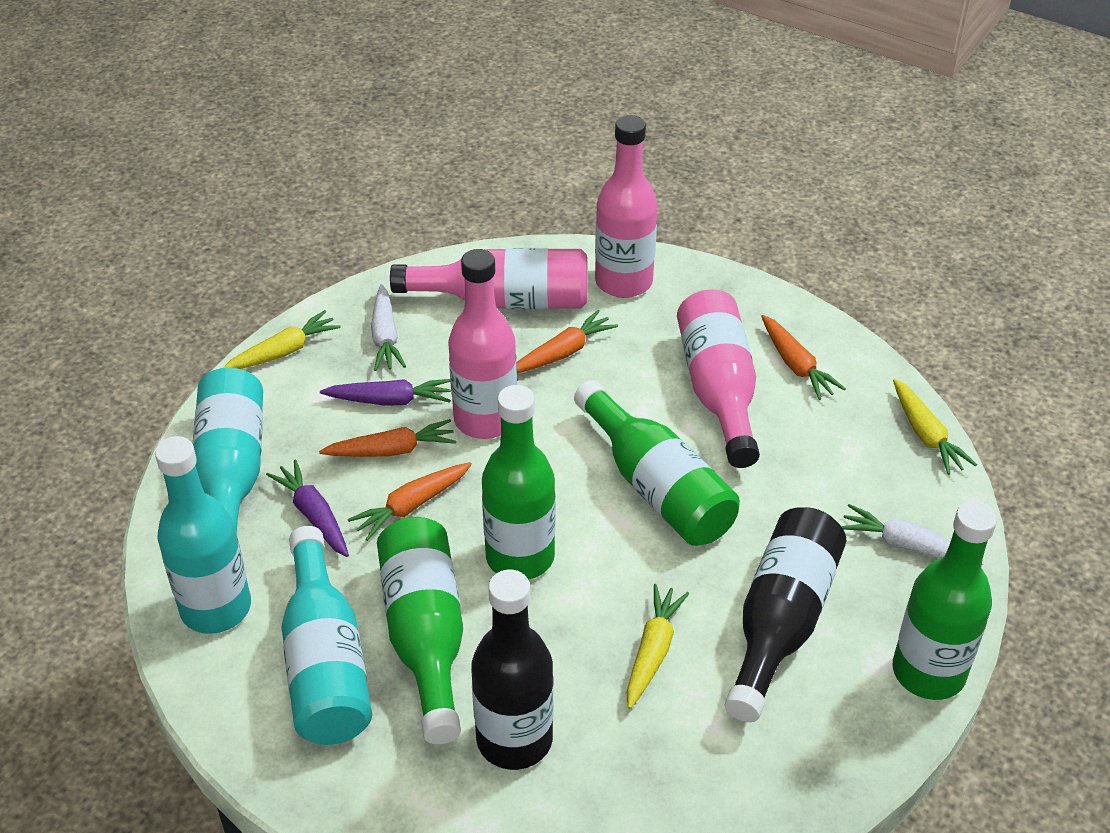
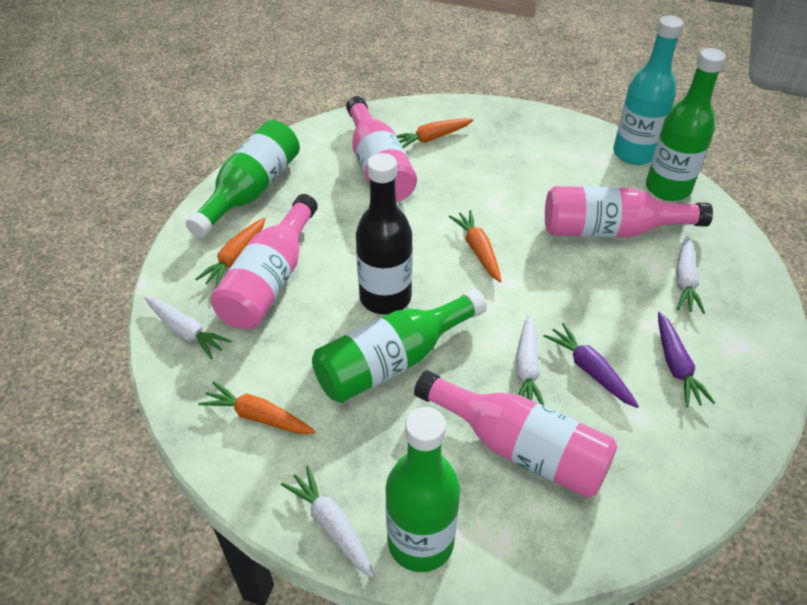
black bottle: [471,569,553,770] [725,507,846,722] = 2 -> [356,153,413,315] = 1
turquoise bottle: [155,436,251,634] [193,368,263,541] [281,526,372,745] = 3 -> [613,15,684,165] = 1
white carrot: [371,284,406,371] [841,504,984,565] = 2 -> [144,297,232,359] [281,466,375,578] [516,315,544,405] [676,235,705,314] = 4
yellow carrot: [223,310,341,369] [627,584,689,709] [893,379,977,475] = 3 -> none = 0

